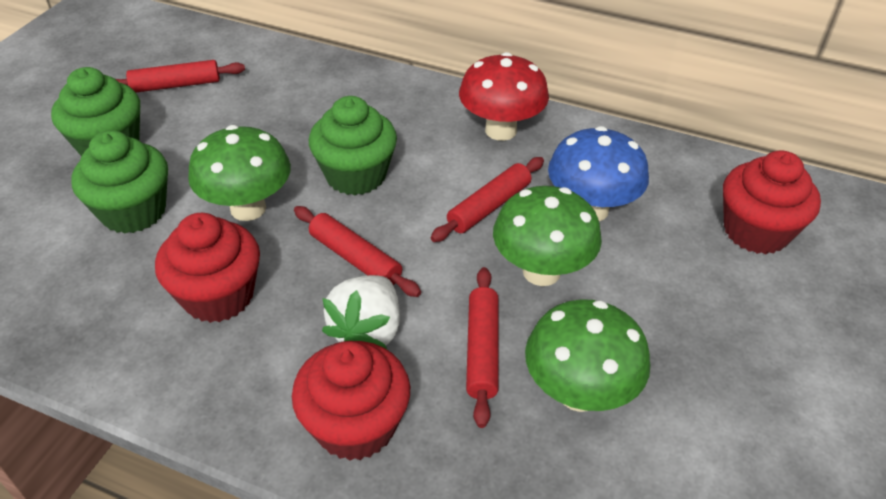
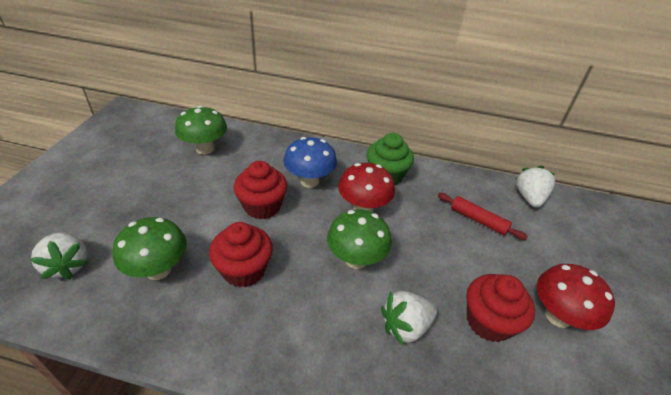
green cupcake: [51,67,140,156] [71,130,168,234] [309,96,397,195] = 3 -> [367,133,414,185] = 1
red mushroom: [459,52,549,141] = 1 -> [338,163,395,212] [537,264,615,330] = 2
red rolling pin: [116,60,245,92] [294,206,421,297] [431,157,544,242] [466,267,498,428] = 4 -> [438,193,528,240] = 1
white strawberry: [322,275,400,349] = 1 -> [30,232,88,280] [381,291,437,345] [516,166,555,208] = 3

